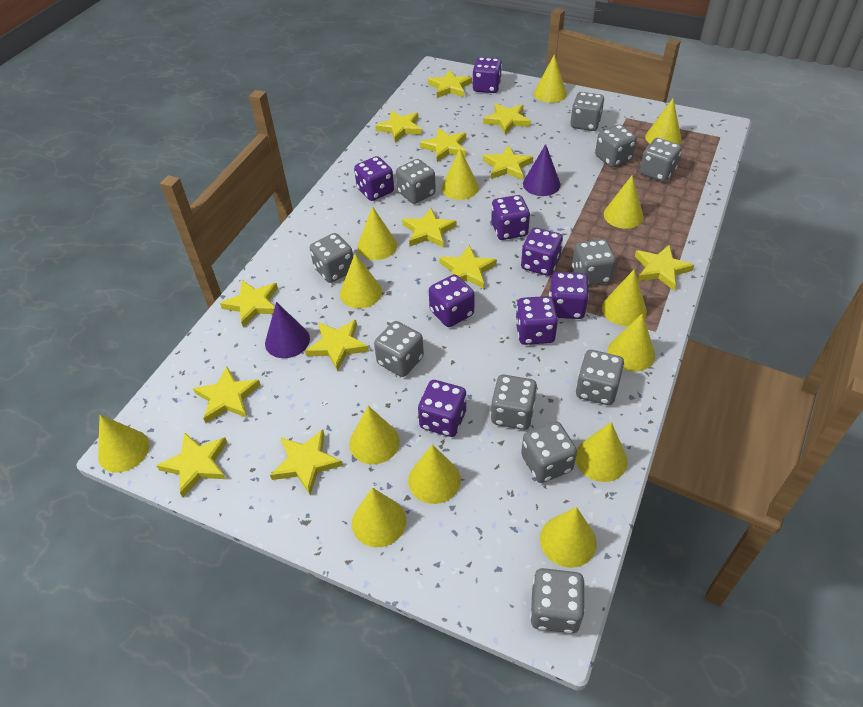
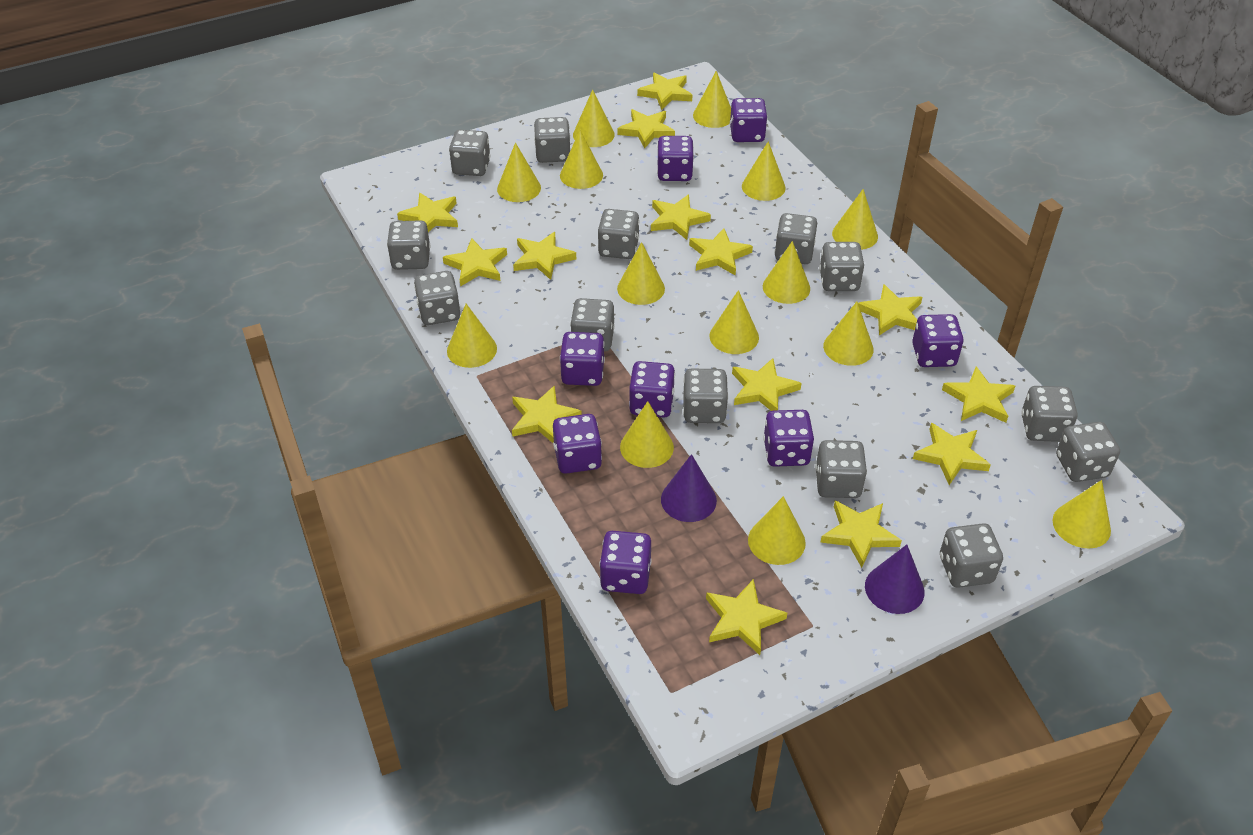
grey dice: [310,233,353,283] [374,321,424,377] [396,159,436,204] [491,375,537,430] [521,421,577,483] [530,568,585,633] [570,92,604,131] [572,239,616,286] [576,350,624,405] [595,124,637,167] [640,138,682,182] = 11 -> [387,220,430,270] [414,271,461,325] [449,130,490,176] [534,117,571,163] [570,298,615,352] [598,209,640,259] [683,369,728,423] [774,213,817,264] [815,440,867,498] [819,242,864,291] [940,523,1003,588] [1021,386,1077,442] [1056,422,1120,482] = 13
yellow star: [156,433,227,497] [193,367,261,423] [220,280,278,327] [270,430,343,495] [305,320,369,371] [375,111,422,142] [402,208,457,248] [420,128,466,162] [428,70,472,98] [439,245,497,288] [483,103,531,135] [483,146,533,180] [635,245,694,290] = 13 -> [397,193,458,232] [443,238,507,287] [512,385,582,443] [513,232,576,280] [618,109,675,148] [637,72,692,110] [651,195,711,240] [689,228,753,275] [706,579,787,655] [732,358,801,411] [820,500,902,568] [858,284,922,335] [913,423,991,485] [942,366,1015,423] = 14

